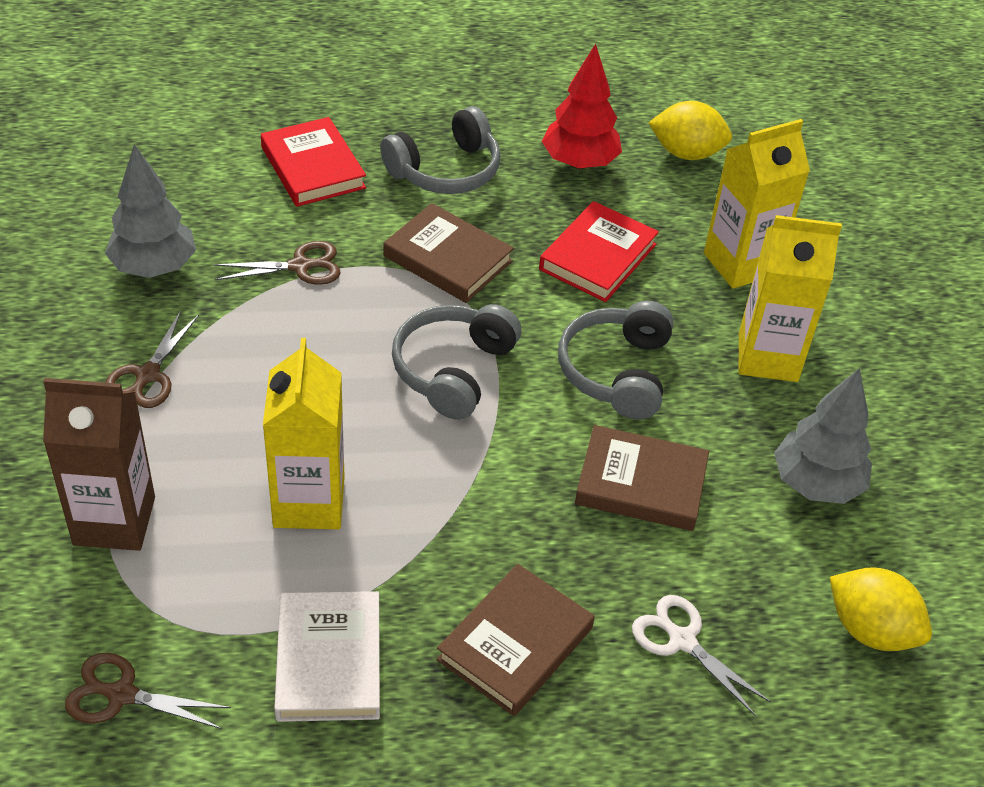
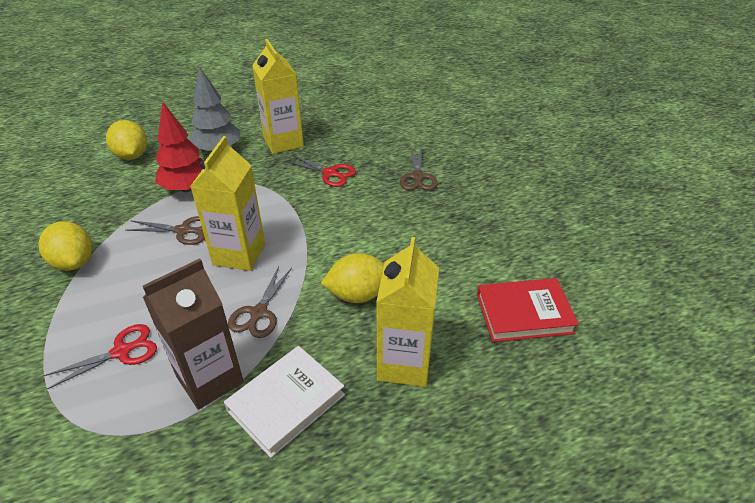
brown book: [384,203,514,303] [436,564,595,716] [575,425,709,531] = 3 -> none = 0
grey headphones: [380,106,500,194] [392,304,521,420] [558,301,673,420] = 3 -> none = 0
grey tree: [105,144,196,278] [774,368,872,504] = 2 -> [189,67,241,151] = 1
red book: [261,117,366,207] [539,201,659,302] = 2 -> [477,278,579,342] = 1
red scissors: none = 0 -> [44,324,157,389] [285,154,356,187] = 2
white scissors: [632,595,771,716] = 1 -> none = 0
yellow lemon: [648,101,732,160] [830,567,932,651] = 2 -> [39,221,92,271] [106,120,147,160] [321,253,384,303] = 3

